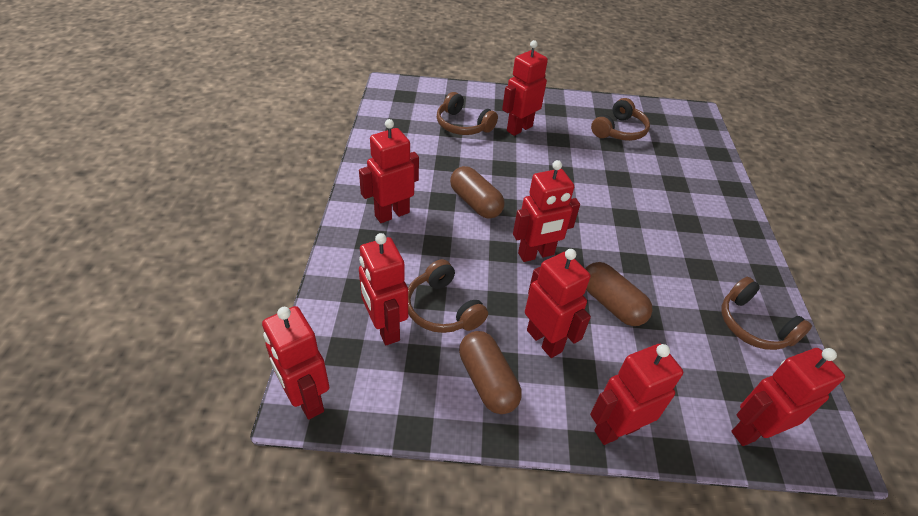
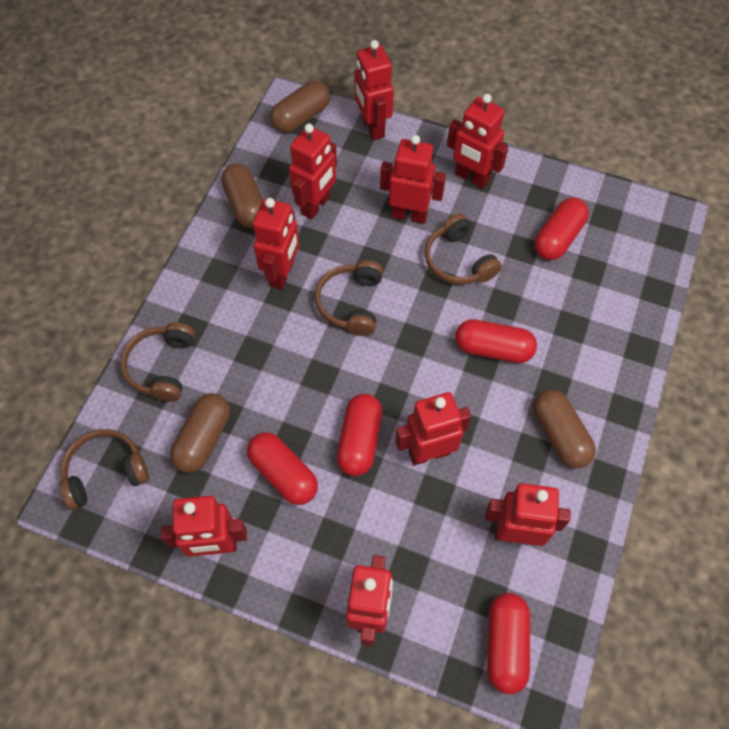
brown capsule: [450,166,505,218] [459,331,522,414] [585,262,652,326] = 3 -> [170,393,230,473] [221,164,263,228] [270,80,330,133] [533,389,596,468] = 4
red capsule: none = 0 -> [247,432,318,505] [336,394,382,476] [455,319,537,363] [487,593,530,694] [534,197,589,260] = 5
red robot: [262,306,329,420] [359,119,419,223] [359,233,408,345] [502,40,548,136] [513,160,580,262] [525,249,591,358] [590,344,683,445] [731,348,845,446] = 8 -> [161,496,247,557] [253,198,299,290] [289,124,337,219] [346,555,393,647] [355,40,394,140] [380,135,446,224] [395,392,471,466] [447,94,508,189] [485,483,571,546] = 9

